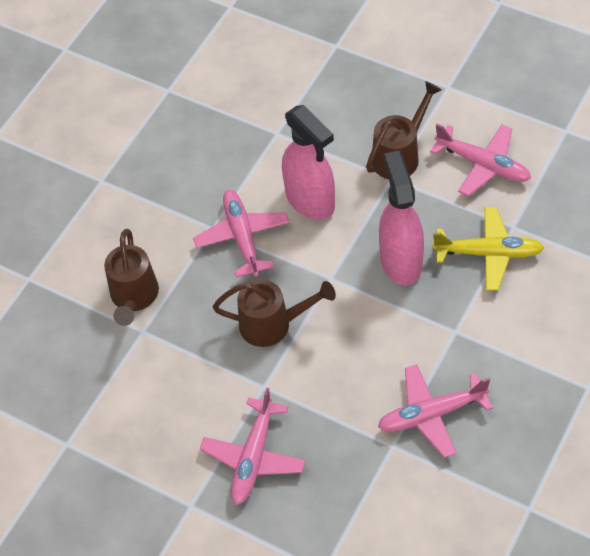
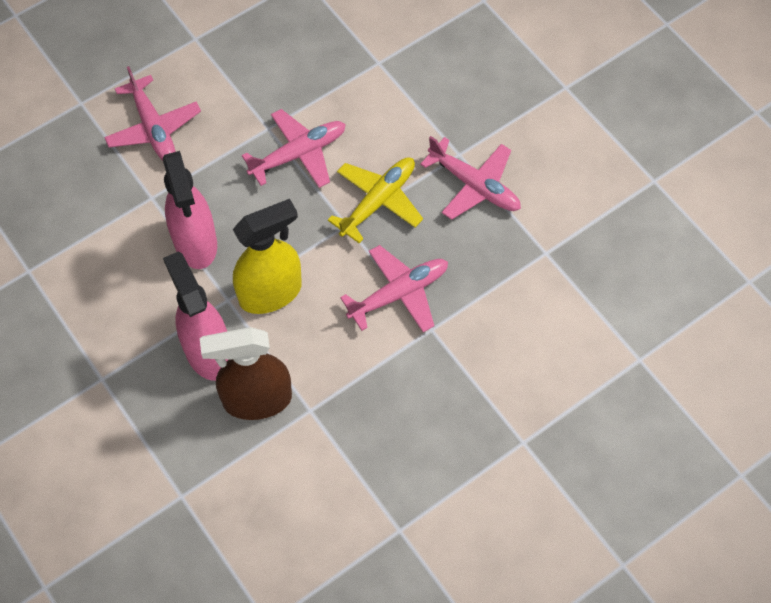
brown spray bottle: none = 0 -> [200,327,292,420] = 1
brown watering can: [104,229,159,326] [213,279,336,347] [366,81,442,179] = 3 -> none = 0
yellow spray bottle: none = 0 -> [233,199,302,314] = 1

